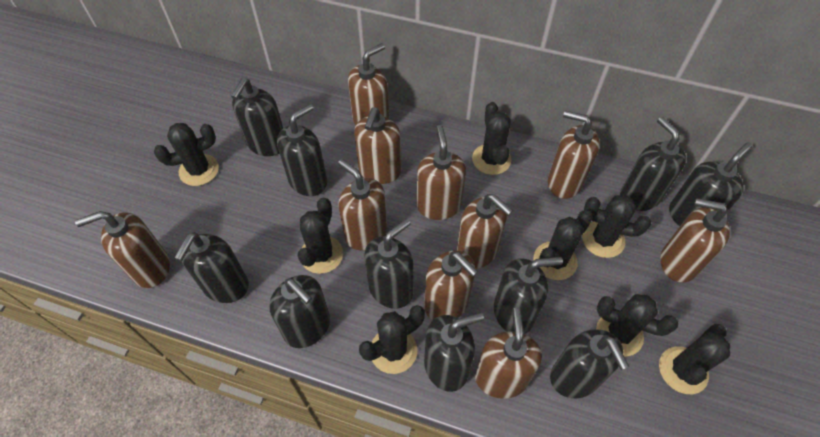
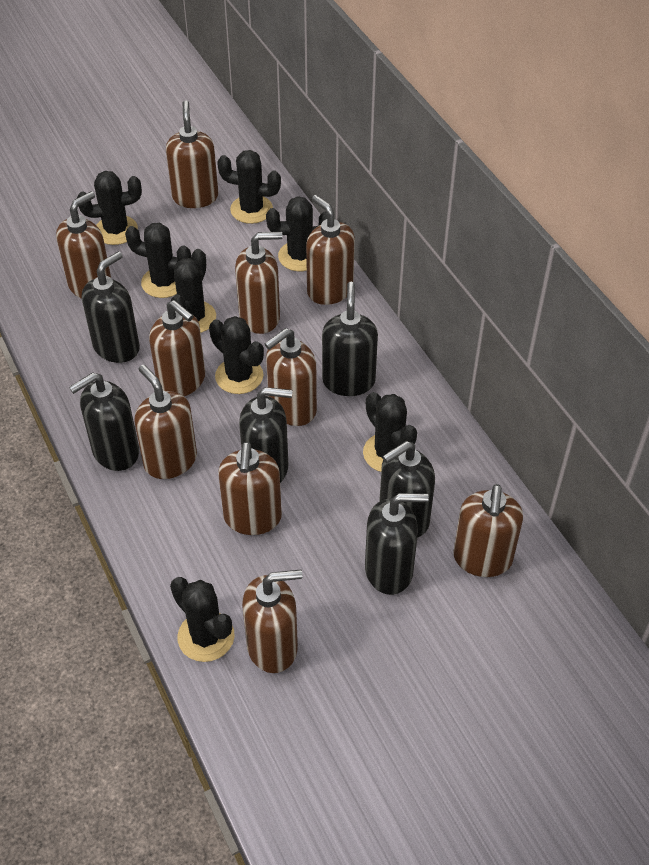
black soap dispenser: [175,232,249,303] [231,78,283,156] [269,275,330,348] [277,104,327,196] [364,218,414,309] [424,312,484,392] [494,257,563,334] [550,329,629,398] [620,117,686,211] [669,142,752,226] = 10 -> [69,372,139,471] [82,251,140,363] [239,387,292,483] [322,282,378,396] [365,493,429,595] [379,441,435,538] = 6

